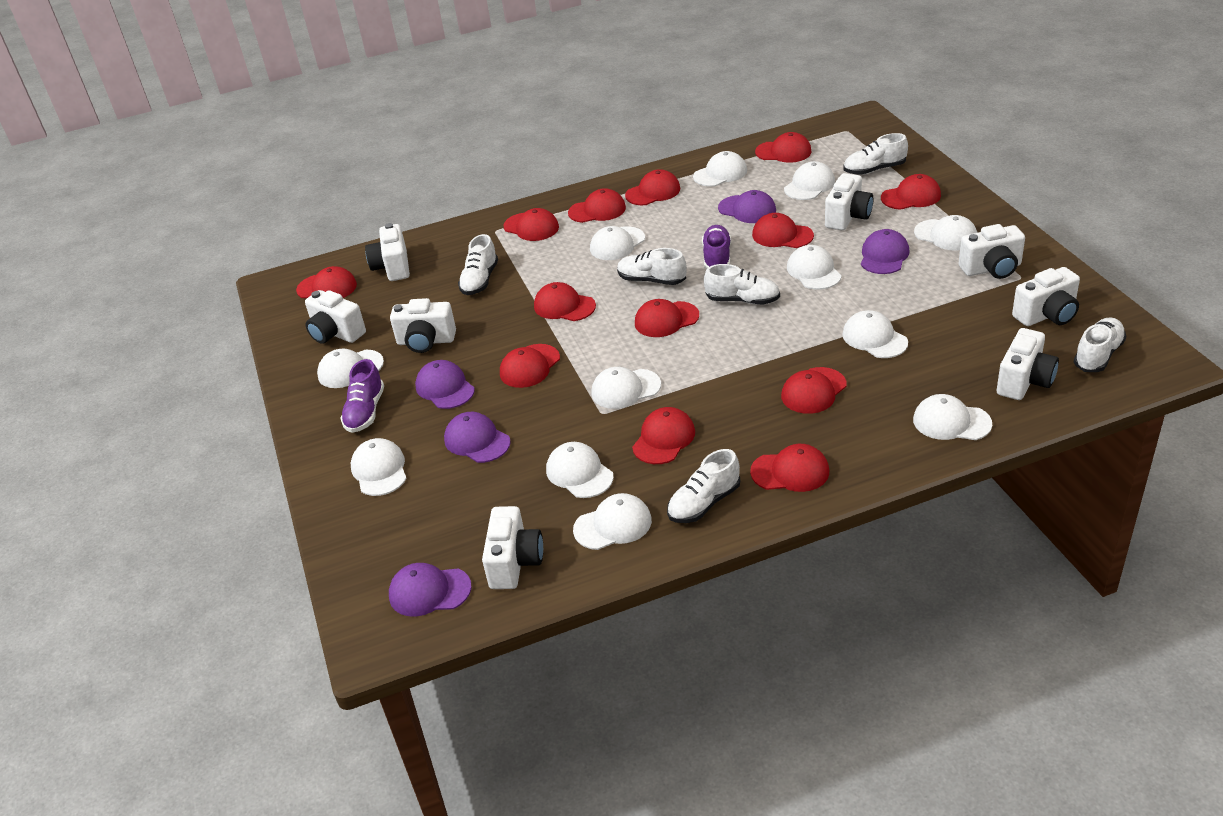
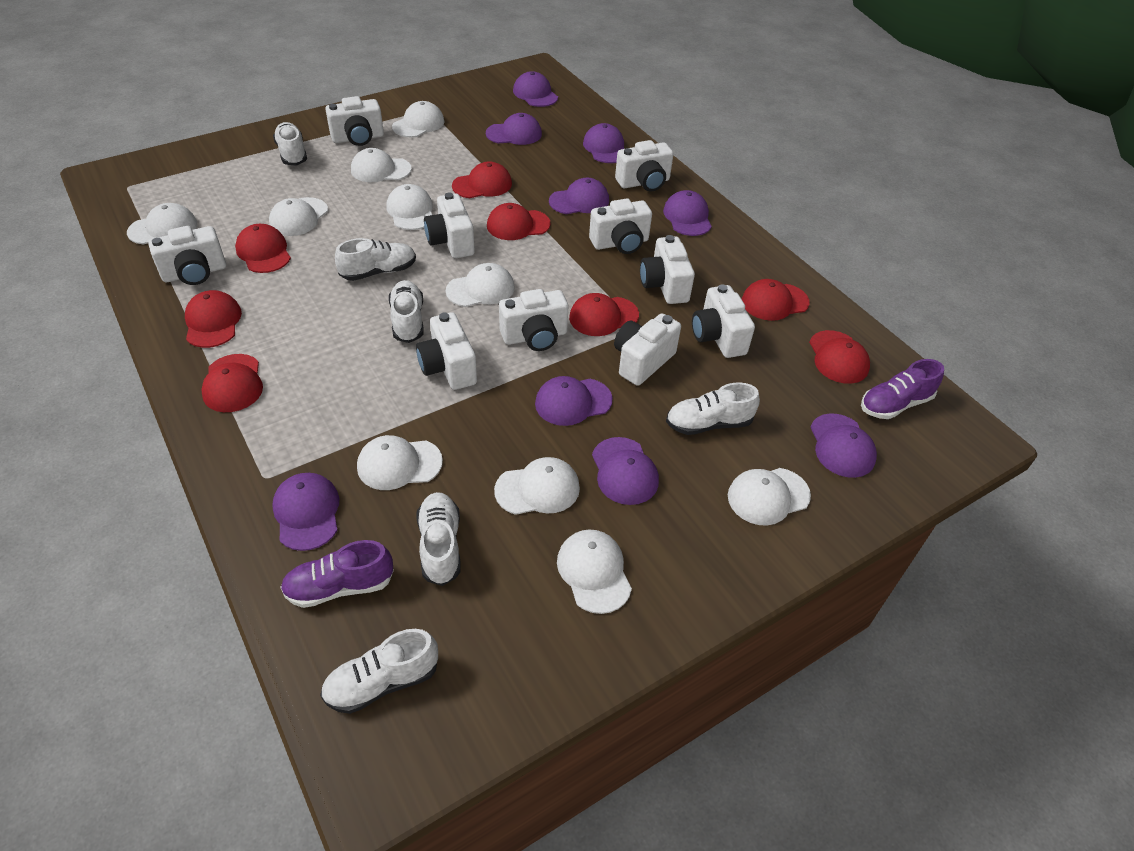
purple cap: [389,563,472,617] [415,360,475,409] [444,412,511,463] [718,190,776,223] [861,229,909,274] = 5 -> [272,473,339,551] [486,113,542,145] [513,71,558,107] [535,376,613,426] [549,178,609,214] [583,123,624,163] [592,437,659,505] [663,190,712,236] [811,413,877,478] = 9
red cap: [296,266,357,298] [500,344,560,388] [504,208,559,241] [534,282,596,321] [568,188,626,223] [625,169,680,205] [632,407,695,464] [635,299,699,337] [750,444,829,492] [752,213,814,248] [755,132,812,163] [781,367,846,414] [881,174,941,210] = 13 -> [185,290,242,348] [201,354,263,412] [235,224,291,273] [452,161,512,198] [487,203,550,240] [569,293,639,336] [742,279,810,321] [809,330,870,384] = 8
white camera: [305,290,366,344] [365,223,410,281] [390,298,456,353] [482,506,543,589] [825,173,873,230] [959,224,1025,279] [997,328,1059,400] [1012,267,1080,326] = 8 -> [148,226,226,285] [325,96,384,146] [416,312,477,390] [424,192,475,258] [499,289,568,351] [589,198,652,254] [614,313,681,386] [615,140,674,192] [640,235,695,304] [692,284,755,358] = 10
white cap: [317,349,384,388] [351,438,407,496] [546,442,614,498] [573,493,652,550] [590,226,645,260] [591,367,661,409] [693,151,747,187] [784,161,835,200] [787,245,842,290] [842,310,908,358] [913,394,992,440] [914,215,977,251] = 12 -> [127,203,197,244] [269,197,328,236] [351,148,412,182] [357,435,443,490] [387,184,433,230] [392,101,444,138] [446,263,515,307] [494,457,580,515] [557,529,632,614] [728,468,811,525] = 10

